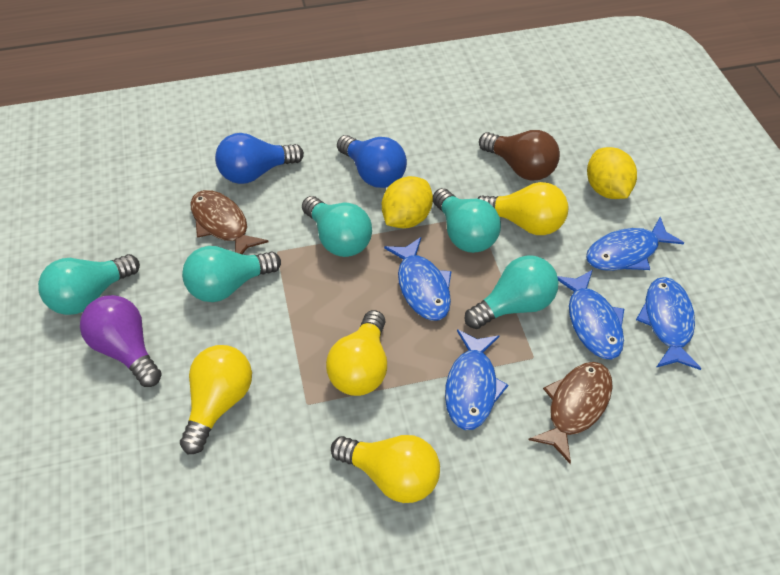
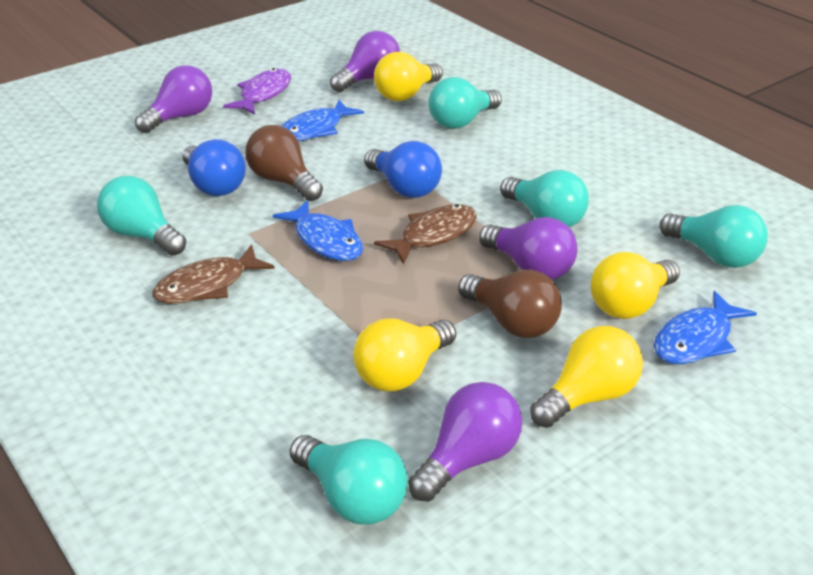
blue fish: [384,237,452,321] [445,329,508,430] [557,270,624,359] [586,217,684,271] [636,277,701,370] = 5 -> [273,200,363,261] [281,100,364,141] [654,291,757,364] = 3
brown light bulb: [479,130,560,181] = 1 -> [245,125,323,201] [458,270,562,338] = 2
purple fish: none = 0 -> [223,68,291,114] = 1
purple light bulb: [80,295,162,387] = 1 -> [135,65,212,133] [330,31,400,92] [408,382,522,502] [479,217,578,280] = 4
yellow lemon: [382,176,433,228] [587,147,637,199] = 2 -> none = 0

